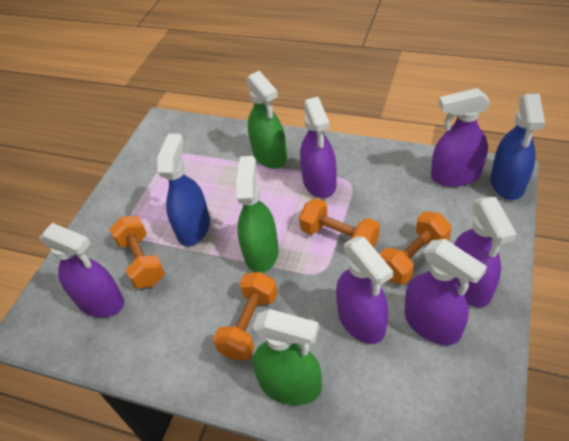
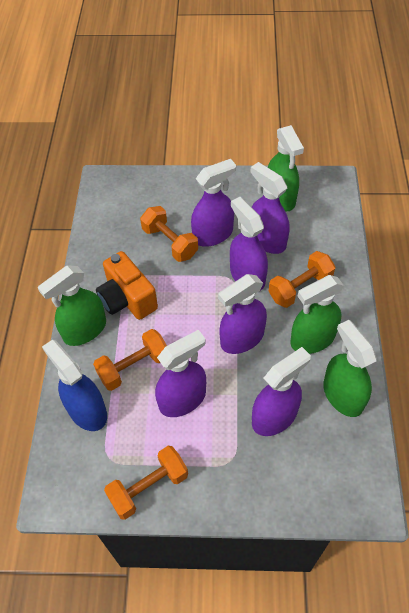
blue spray bottle: [157,134,210,247] [491,94,545,200] = 2 -> [42,339,107,431] = 1
green spray bottle: [236,156,279,273] [246,71,287,169] [252,309,322,405] = 3 -> [38,265,106,346] [268,125,304,212] [290,275,344,354] [323,320,377,417] = 4
orange camera: none = 0 -> [96,251,158,320] = 1

